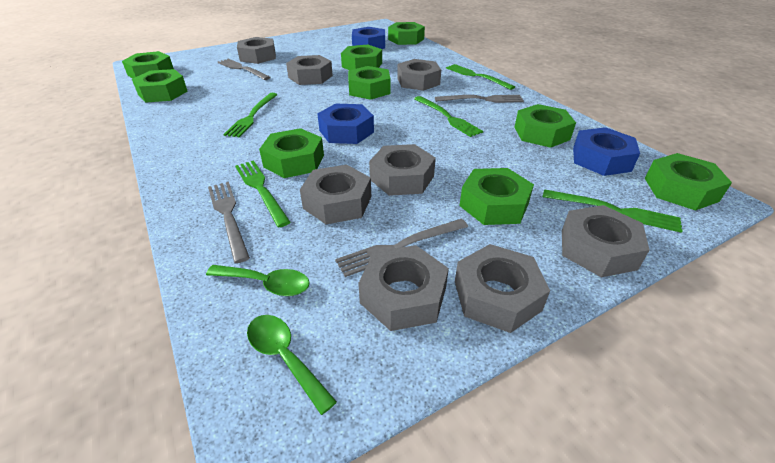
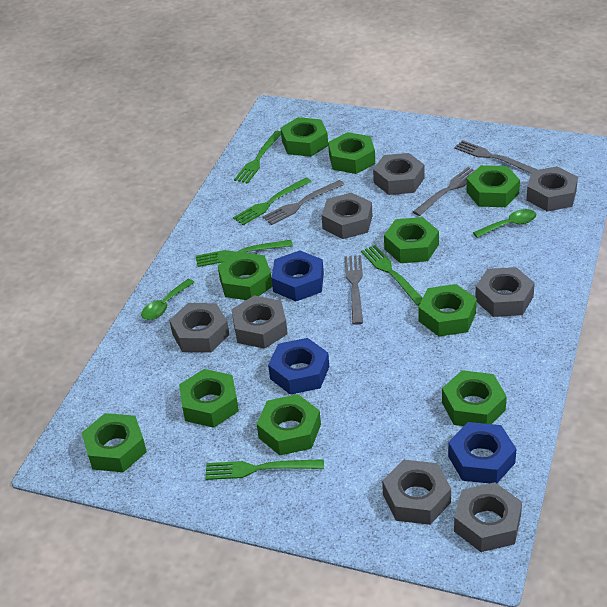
green nut: [122,51,174,78] [132,69,188,103] [259,128,324,178] [341,45,382,70] [348,66,391,100] [388,22,425,45] [459,168,534,225] [514,104,576,148] [645,153,732,211] = 9 -> [81,413,147,472] [179,369,239,428] [218,252,273,300] [257,394,321,455] [281,117,328,157] [328,132,375,174] [384,217,439,263] [419,284,477,337] [442,370,507,426] [466,165,520,207] = 10

